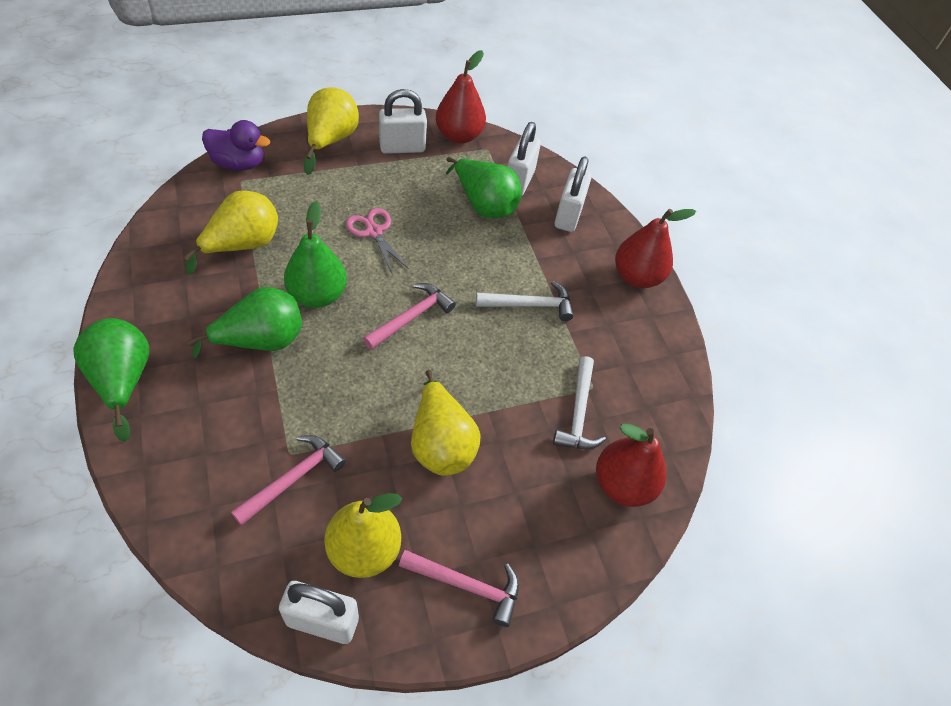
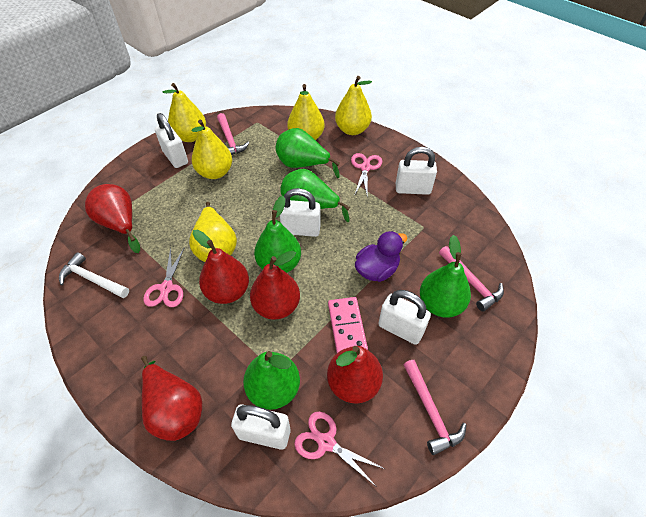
green pear: [73,318,149,442] [188,287,302,358] [284,201,347,308] [446,157,522,218] = 4 -> [243,351,300,410] [254,196,301,273] [276,128,340,178] [280,169,350,222] [420,235,471,318] = 5
pink domino: none = 0 -> [328,297,368,353] = 1
pink scissors: [346,208,409,273] = 1 -> [143,247,185,307] [294,411,385,486] [351,153,382,196] = 3
red pear: [436,50,486,144] [596,424,666,507] [615,209,696,288] = 3 -> [85,184,140,253] [141,356,202,441] [193,230,249,304] [250,251,300,320] [327,346,383,404] = 5
white hammer: [476,281,573,321] [553,356,606,449] = 2 -> [59,252,129,298] = 1
white padlock: [279,581,359,644] [379,89,427,154] [508,122,541,196] [555,156,592,232] = 4 -> [155,113,188,168] [231,404,291,450] [280,188,321,237] [378,290,431,345] [396,147,437,195] = 5
yellow pear: [184,191,278,275] [304,87,359,175] [324,493,402,578] [411,370,480,476] = 4 -> [163,83,206,142] [189,202,237,262] [191,119,232,179] [287,84,324,140] [335,76,372,135] = 5

